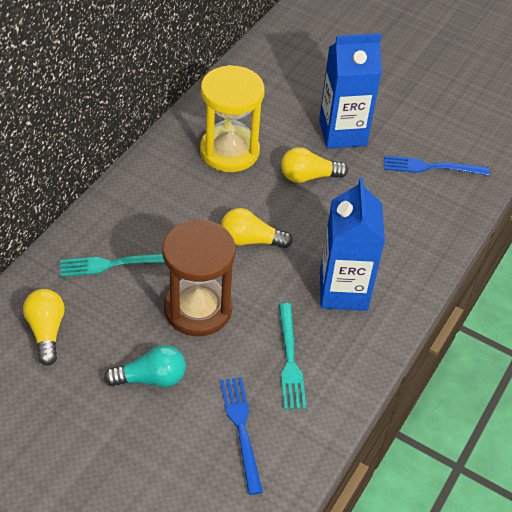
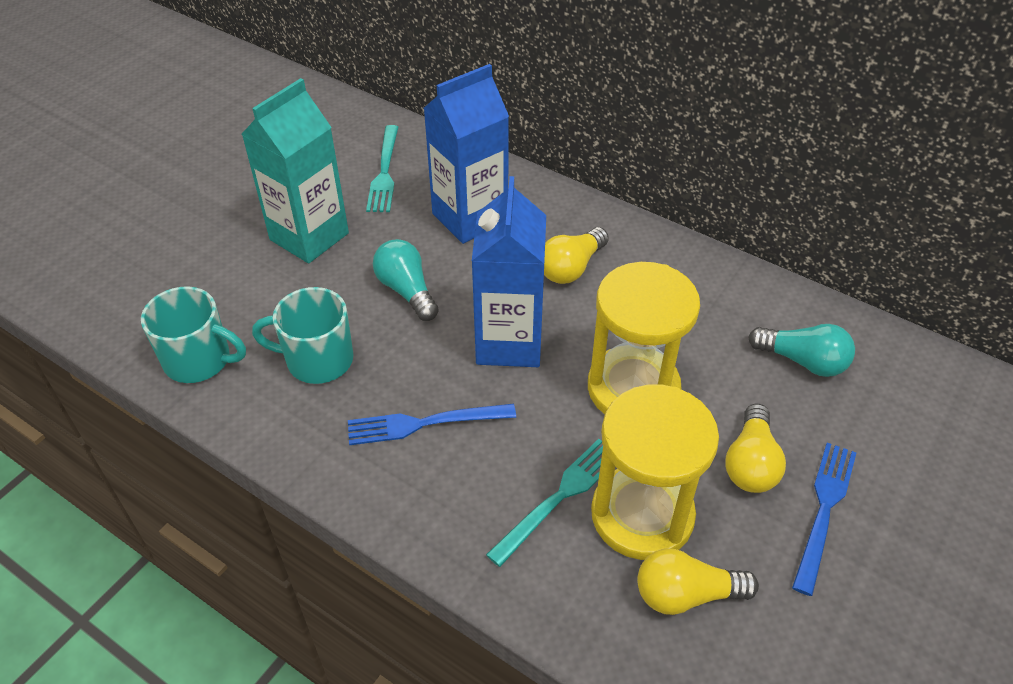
brown hourglass: [162,219,236,336] = 1 -> none = 0
turquoise carton: none = 0 -> [242,78,349,263] = 1
turquoise light bulb: [104,345,186,387] = 1 -> [373,239,439,321] [748,324,855,377] = 2
turquoise mug: none = 0 -> [141,286,246,383] [252,287,353,384] = 2
yellow hourglass: [200,65,264,172] = 1 -> [588,262,700,414] [591,385,719,560] = 2

